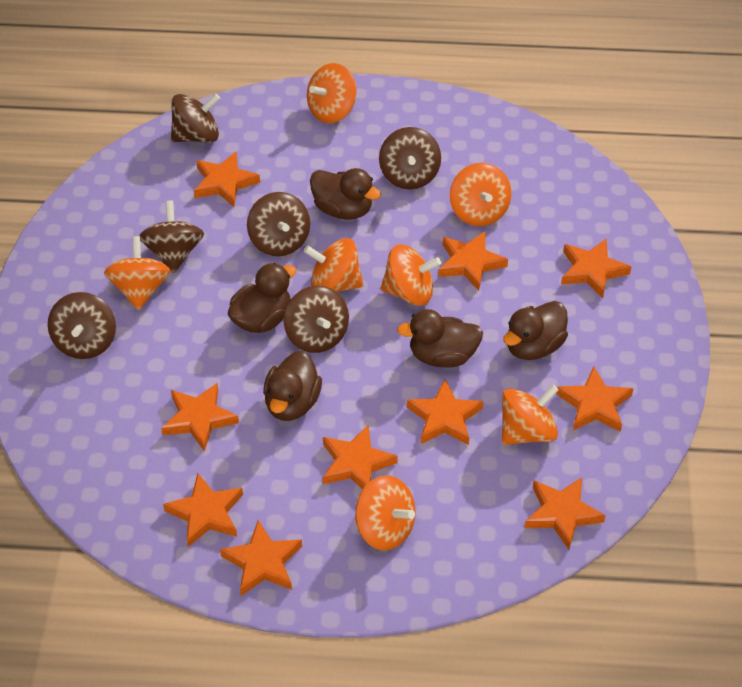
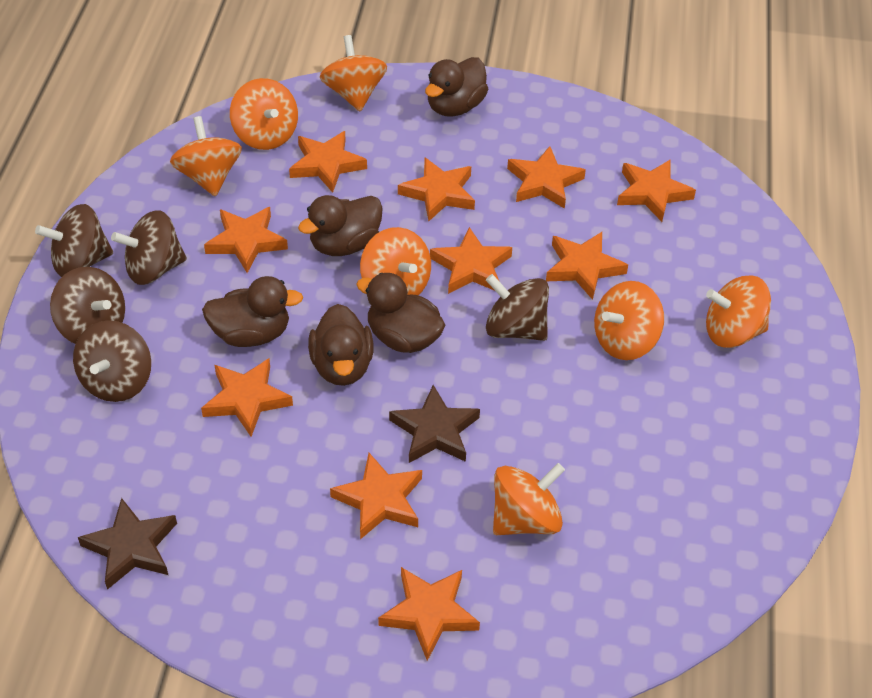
brown spinning top: [48,292,116,359] [140,200,204,273] [171,94,220,142] [247,192,310,256] [284,286,349,353] [379,127,441,189] = 6 -> [35,204,113,277] [50,267,125,344] [73,320,151,402] [111,210,187,285] [486,274,549,341] = 5
brown star: none = 0 -> [78,498,177,590] [389,385,480,463] = 2

